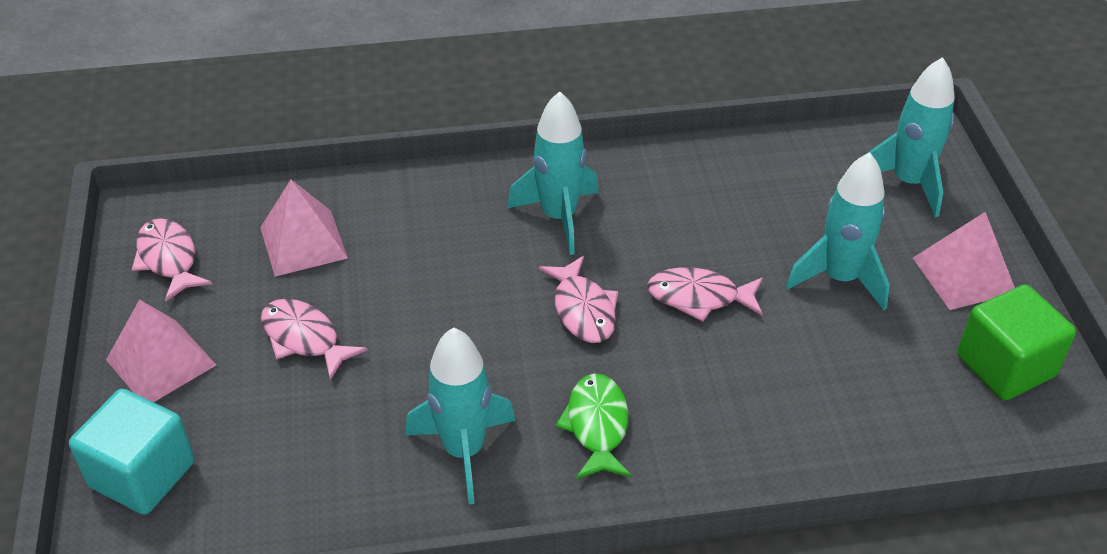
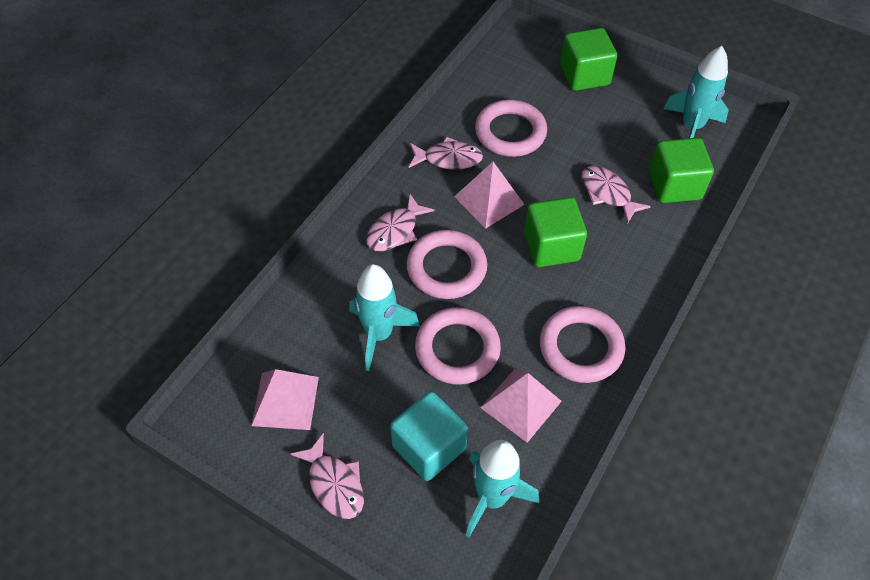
green cube: [957,284,1076,400] = 1 -> [524,197,587,267] [560,28,617,91] [649,138,714,203] = 3
green fish: [555,373,631,479] = 1 -> none = 0
pink ring: none = 0 -> [407,230,487,299] [415,307,501,385] [475,100,547,157] [540,306,626,383] = 4
turquoise rocket: [406,327,516,505] [507,91,599,255] [786,152,890,310] [865,57,955,217] = 4 -> [349,264,420,371] [465,440,539,537] [664,46,729,138] = 3

